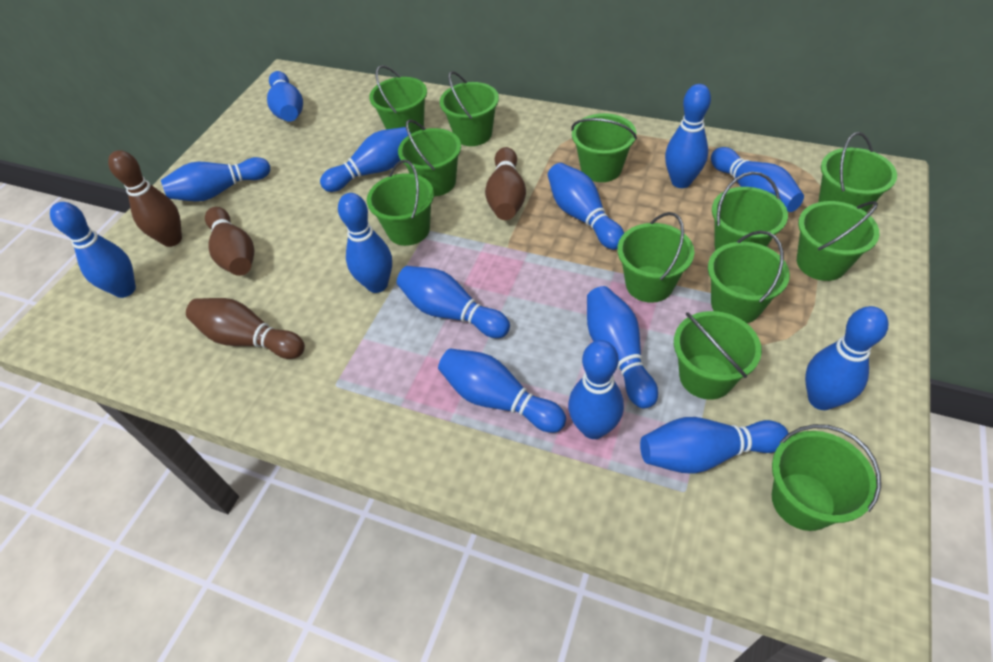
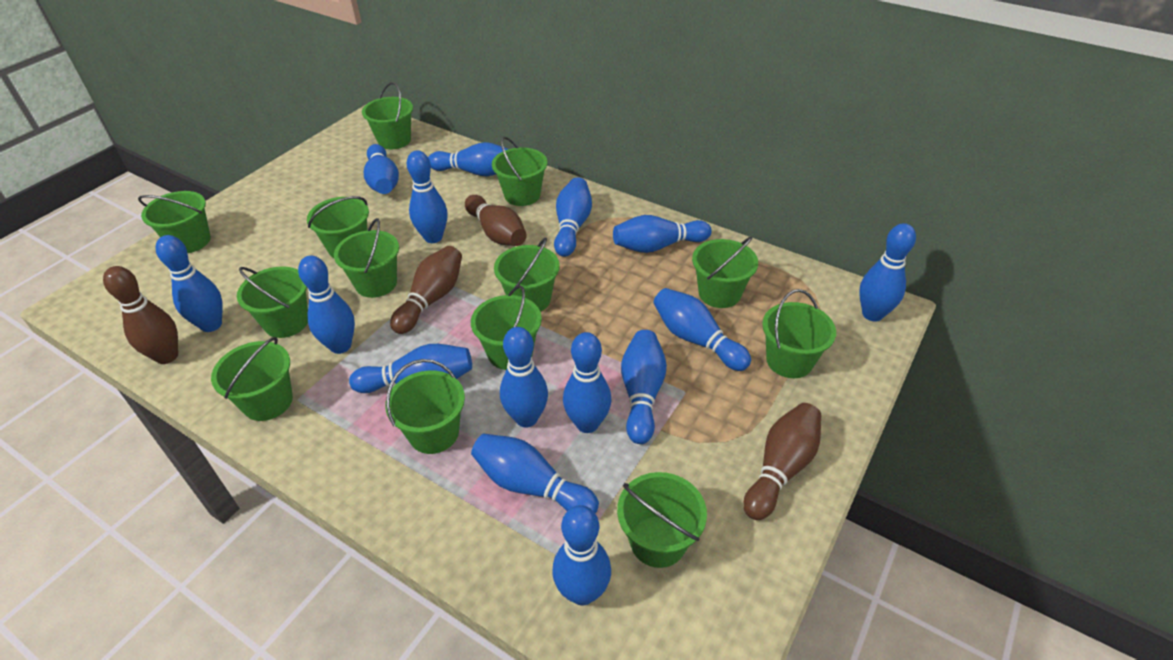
blue bowling pin: [50,202,136,298] [161,157,270,201] [267,71,303,122] [320,127,411,192] [338,193,392,293] [397,266,510,338] [438,348,566,433] [548,163,624,250] [568,340,624,439] [587,286,658,409] [640,417,788,474] [665,84,711,188] [711,147,804,212] [805,306,889,410] = 14 -> [155,235,223,332] [298,256,355,354] [349,344,472,393] [364,144,399,194] [407,150,448,243] [428,142,508,177] [471,434,599,513] [500,327,548,427] [552,505,611,605] [554,177,592,257] [563,332,612,433] [613,215,712,253] [621,330,667,444] [653,288,751,371] [859,223,916,322] = 15
green bucket: [367,160,434,246] [369,65,427,134] [398,119,461,196] [440,71,499,146] [571,113,637,182] [617,212,694,303] [674,311,762,400] [708,231,790,323] [712,172,788,250] [772,424,881,531] [797,201,880,281] [818,132,897,213] = 12 -> [138,191,211,253] [211,337,293,421] [237,266,308,338] [307,196,369,258] [334,218,399,298] [362,82,413,149] [385,359,465,454] [471,285,542,370] [492,137,547,206] [494,237,560,312] [617,472,707,568] [692,236,758,308] [762,289,836,378] = 13

